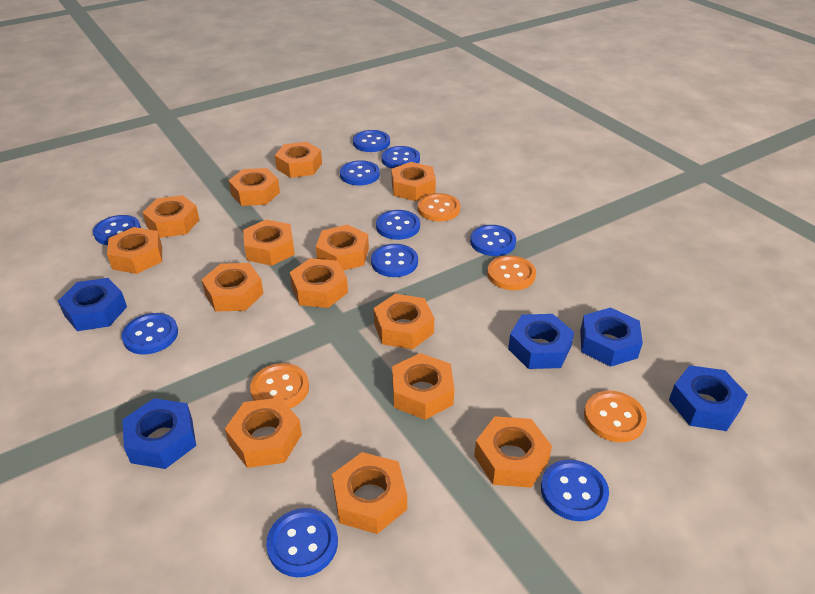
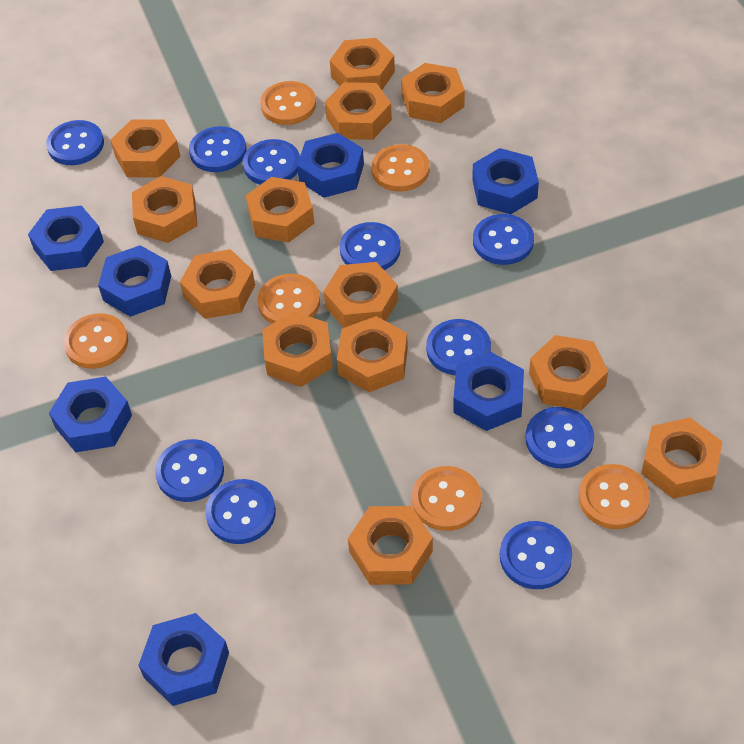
blue nut: [58,278,127,331] [122,398,196,469] [508,314,574,369] [580,308,643,367] [669,365,748,431] = 5 -> [28,206,104,271] [49,377,132,452] [98,245,171,317] [138,613,229,706] [297,133,364,198] [453,352,524,431] [472,148,539,215] = 7
orange button: [250,363,309,408] [418,193,460,221] [487,255,536,290] [584,391,647,442] = 4 -> [64,313,128,369] [257,274,320,324] [260,81,316,125] [371,144,429,191] [412,466,482,531] [578,464,650,529] = 6
orange nut: [107,227,162,274] [142,195,199,238] [202,263,264,311] [225,398,302,468] [228,168,280,206] [243,219,295,266] [275,142,322,178] [290,258,348,308] [316,224,369,271] [332,452,407,534] [374,294,434,349] [391,162,436,201] [392,353,455,420] [474,416,552,488] = 14 -> [110,119,181,178] [132,176,197,243] [180,249,255,319] [246,177,314,243] [262,311,333,387] [324,262,398,328] [325,82,392,140] [330,38,395,90] [337,316,408,392] [348,506,433,585] [401,63,465,123] [529,335,608,410] [641,418,722,499] = 13

